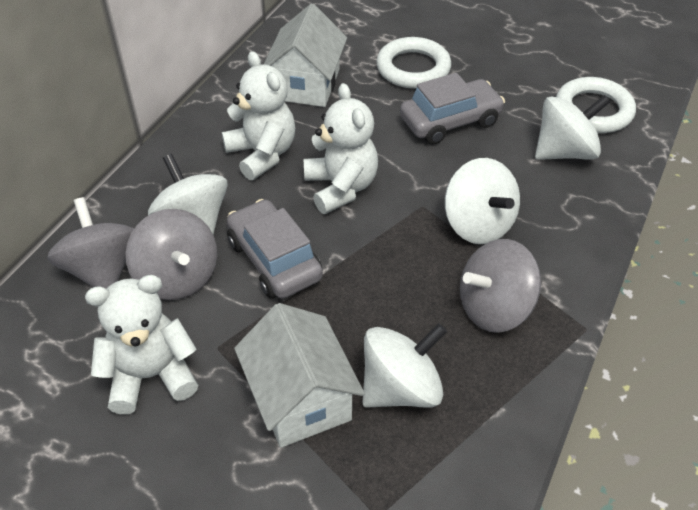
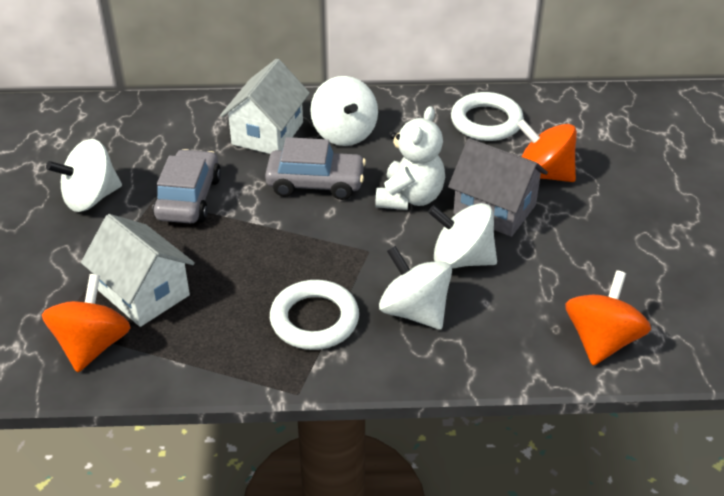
grey house: none = 0 -> [448,138,548,237] = 1
grey spinning top: [47,197,134,289] [126,209,217,300] [460,239,541,333] = 3 -> none = 0
orange spinning top: none = 0 -> [42,274,131,373] [517,119,577,182] [565,270,651,366] = 3
white teddy bear: [85,275,198,414] [222,51,295,180] [304,83,378,214] = 3 -> [375,106,445,210] = 1

